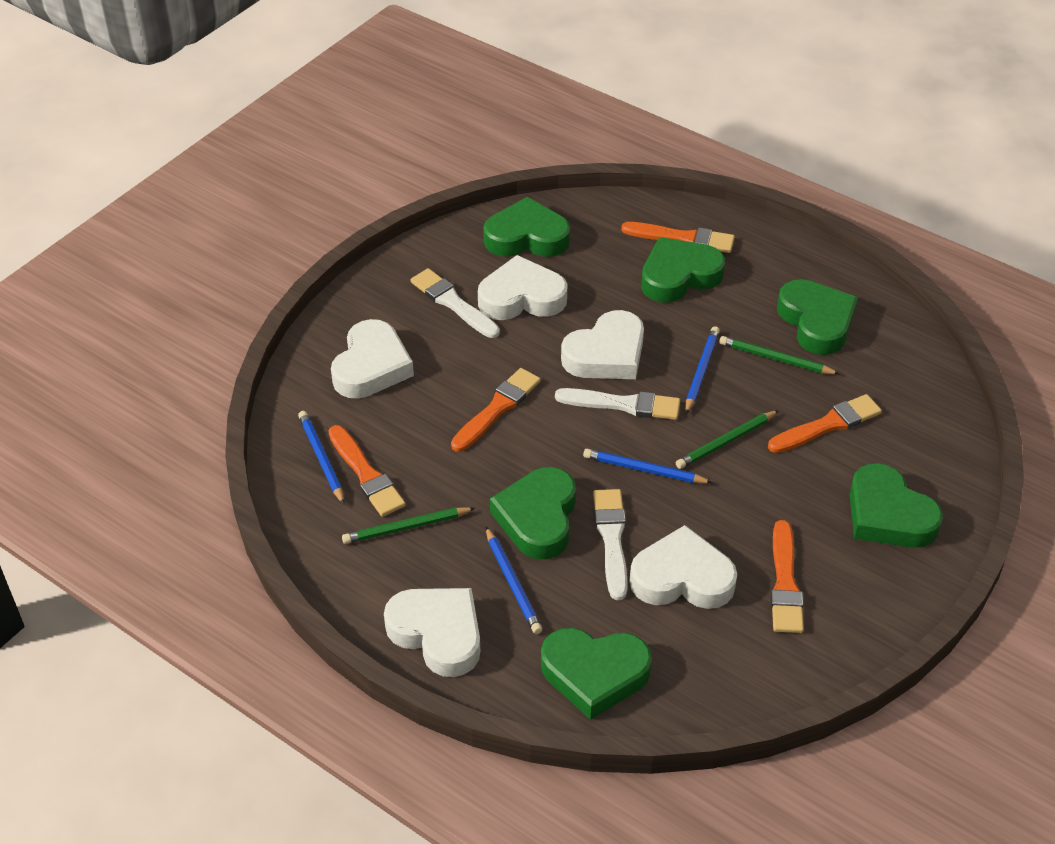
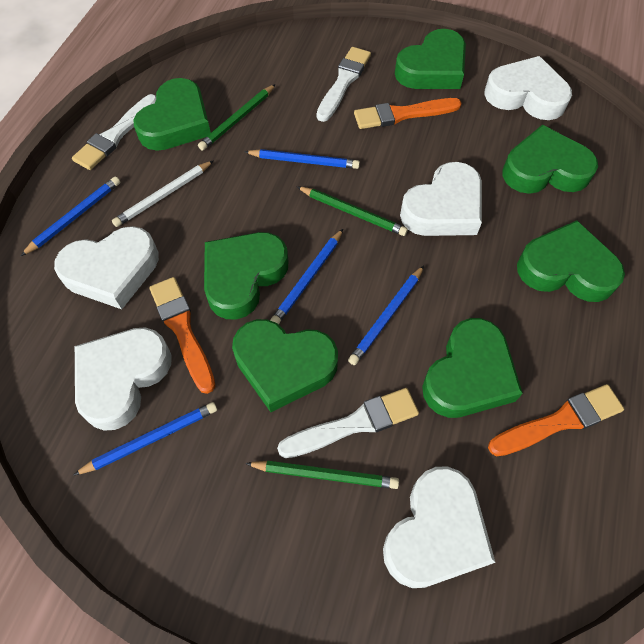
blue pencil: [298,411,344,504] [486,527,542,634] [583,449,713,483] [685,326,720,414] = 4 -> [21,176,121,256] [74,402,217,475] [245,149,360,169] [270,229,343,324] [348,265,424,365] = 5
green heart: [483,197,570,257] [490,467,576,559] [541,628,652,720] [641,237,725,303] [777,279,858,355] [849,463,943,548] = 6 -> [134,78,211,151] [204,232,288,320] [232,319,338,412] [395,29,466,89] [422,318,523,418] [502,125,598,194] [517,220,625,302] = 7
orange brush: [328,425,406,517] [451,368,541,452] [621,222,735,253] [768,394,882,453] [770,520,804,633] = 5 -> [149,277,215,394] [354,98,462,129] [488,384,624,456] = 3
white pencil: none = 0 -> [112,160,214,227] = 1

